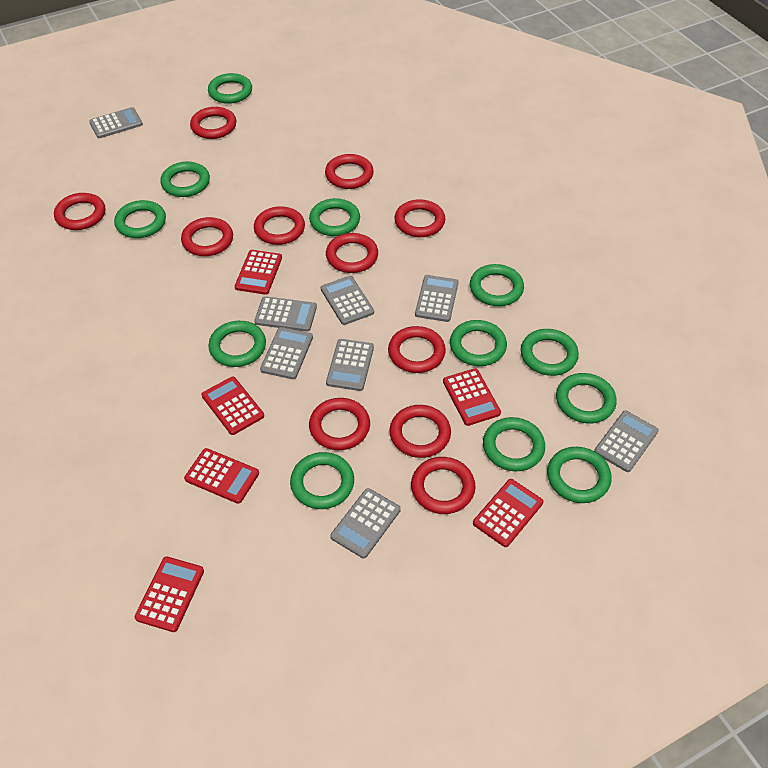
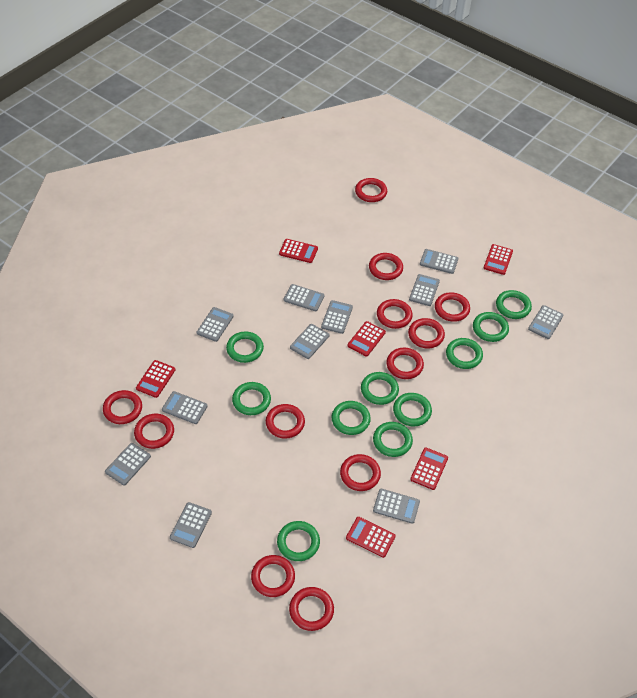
green ring: [114,200,166,238] [160,162,210,197] [208,73,252,104] [208,321,266,367] [290,452,354,509] [309,198,360,236] [450,320,507,366] [470,264,524,306] [483,417,545,471] [521,329,579,376] [547,447,612,503] [556,373,617,424] = 12 -> [226,331,264,363] [232,382,271,415] [277,521,320,561] [331,401,371,435] [361,372,399,405] [373,422,413,457] [393,393,432,426] [446,338,483,369] [473,312,509,342] [496,290,532,319] = 10
grey calculator: [89,107,143,138] [254,296,317,332] [260,327,313,379] [321,276,374,325] [326,339,374,391] [330,488,401,558] [415,275,459,322] [594,410,659,472] = 8 -> [105,443,151,486] [162,391,208,424] [170,502,212,548] [197,307,234,342] [284,284,325,311] [290,324,329,359] [321,300,353,334] [373,489,420,524] [409,274,440,306] [420,249,458,274] [528,305,564,339] = 11
red ring: [54,193,105,230] [181,217,233,256] [190,107,236,139] [254,206,305,245] [309,398,370,450] [325,154,374,189] [326,233,378,273] [388,326,446,373] [389,405,451,458] [394,199,445,237] [411,457,475,514] = 11 -> [103,390,142,424] [134,414,174,449] [251,555,295,597] [266,404,305,439] [289,587,334,631] [340,454,381,491] [355,178,387,202] [369,253,403,280] [377,299,413,329] [386,348,424,379] [408,318,445,348] [435,292,470,322] = 12

